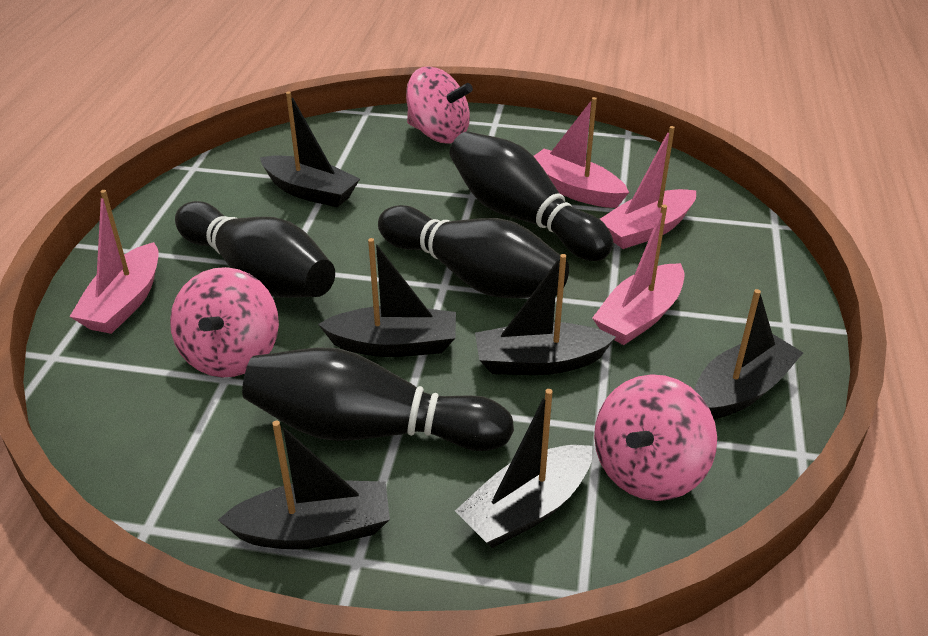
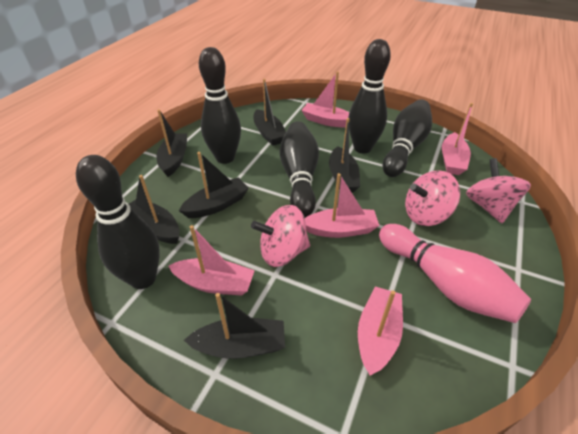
black bowling pin: [175,201,335,298] [242,347,514,451] [378,205,569,298] [450,131,613,261] = 4 -> [76,155,160,289] [199,47,241,164] [279,121,319,218] [348,39,391,154] [383,99,432,177] = 5
pink boat: [69,190,159,334] [534,97,629,208] [592,205,685,345] [600,126,696,249] = 4 -> [168,225,255,296] [301,71,349,127] [305,173,379,238] [358,286,403,376] [442,103,473,175] = 5
pink bowling pin: none = 0 -> [379,224,531,323] = 1

